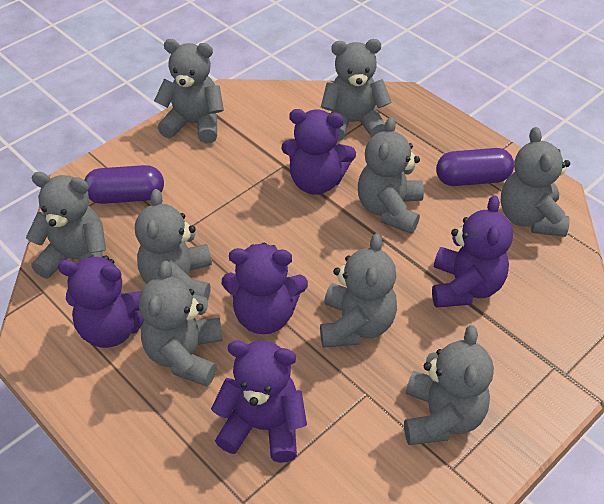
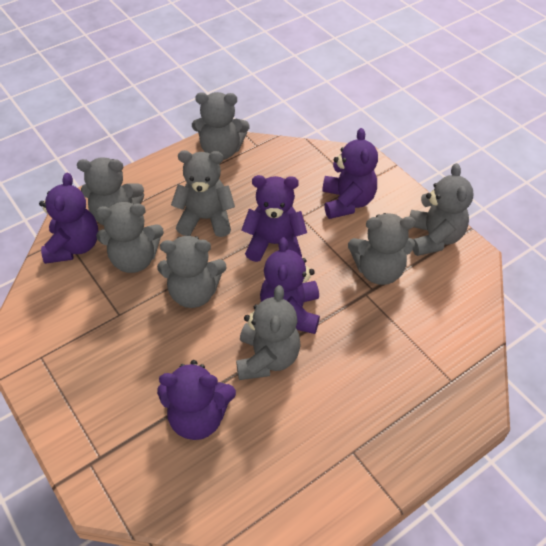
grey teddy bear: [26,172,106,279] [135,189,212,300] [139,261,223,386] [154,39,224,143] [320,233,397,348] [321,39,392,141] [358,117,424,234] [404,325,494,445] [501,127,570,237] = 9 -> [77,157,144,225] [96,202,164,273] [157,235,226,308] [171,150,235,237] [192,92,250,160] [236,285,300,380] [348,213,416,285] [410,163,473,256] = 8
purple capsule: [84,165,164,204] [436,148,514,186] = 2 -> none = 0

